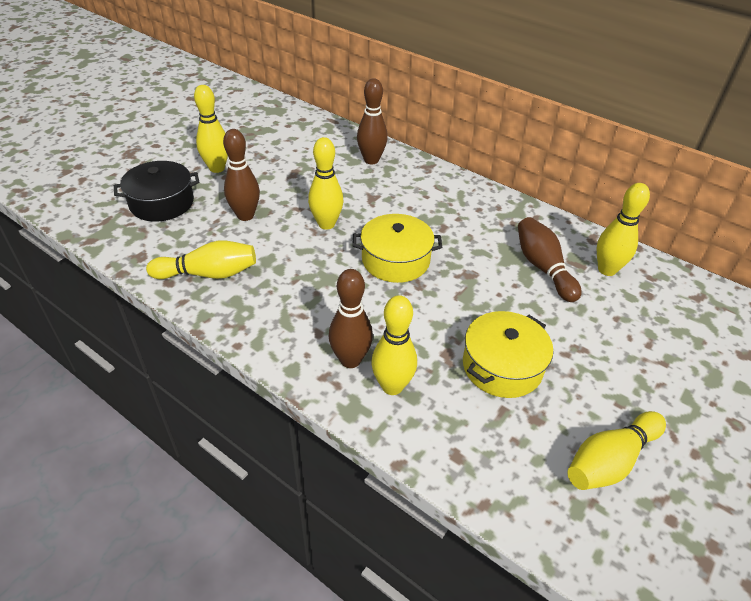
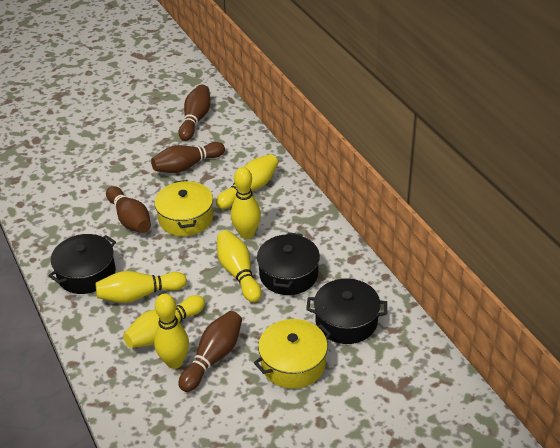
black pot: [114,161,199,221] = 1 -> [48,234,116,294] [257,232,320,295] [306,279,387,344] = 3

